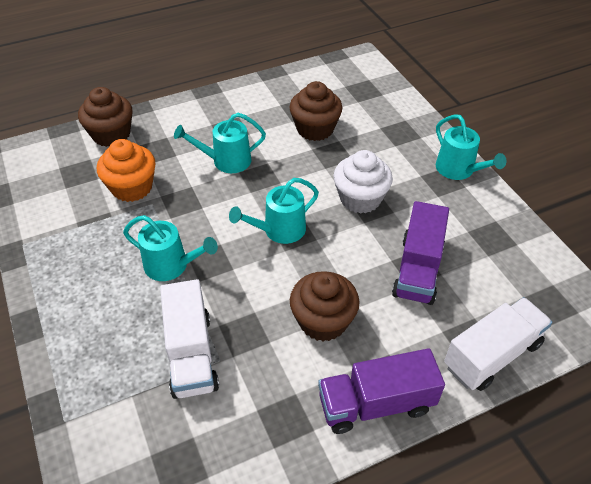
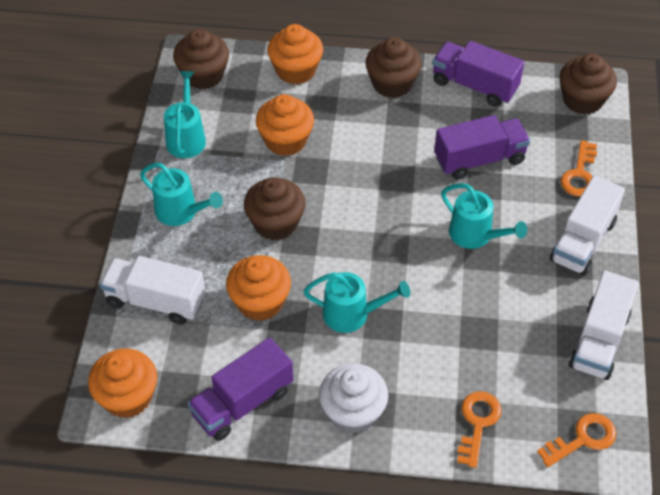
brown cupcake: [78,87,132,147] [290,81,343,141] [290,271,360,341] = 3 -> [173,29,229,89] [244,177,306,240] [365,37,422,98] [560,53,617,115] = 4
orange cupcake: [97,139,156,202] = 1 -> [88,349,157,418] [226,255,291,321] [256,94,314,156] [268,24,323,85] = 4
orange key: none = 0 -> [457,391,502,468] [537,413,616,467] [561,140,597,196] = 3
purple truck: [318,348,445,434] [392,201,449,305] = 2 -> [188,337,293,441] [433,41,524,107] [434,115,530,180] = 3
white truck: [160,279,219,399] [444,297,552,391] = 2 -> [100,256,205,325] [550,175,625,276] [569,270,639,380] = 3

